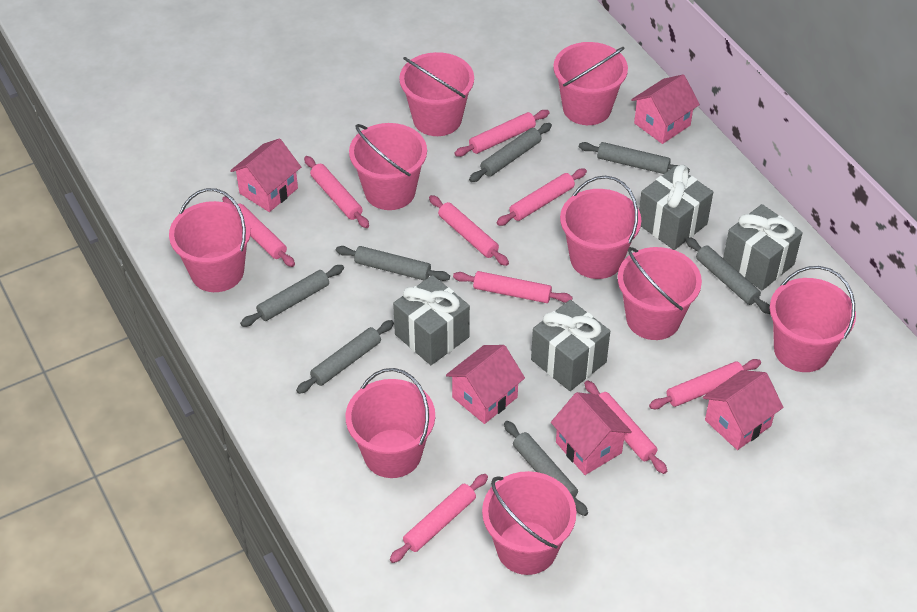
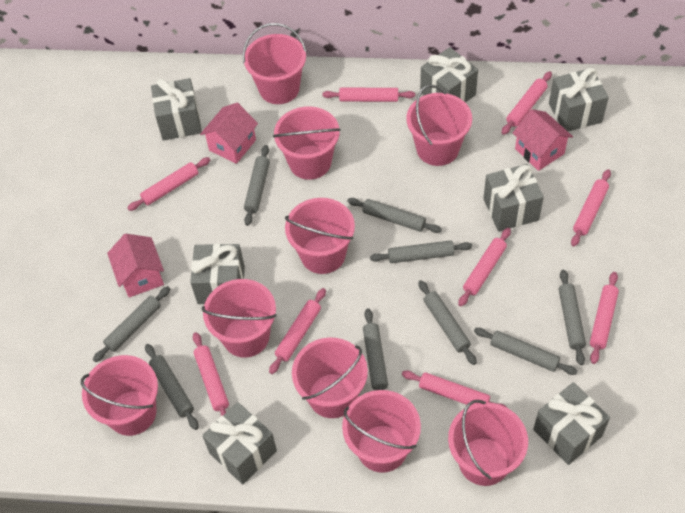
grey gift: [393,275,470,365] [531,300,610,391] [639,165,713,250] [723,204,803,290] = 4 -> [151,78,202,141] [190,244,245,304] [202,402,277,484] [420,47,478,102] [483,164,544,231] [533,382,610,465] [549,68,609,131] = 7
grey rolling pin: [240,265,344,327] [296,320,394,394] [336,246,450,281] [469,123,552,182] [504,421,588,516] [579,142,690,174] [686,237,770,314] = 7 -> [93,286,170,362] [145,344,199,430] [244,145,270,226] [347,198,442,233] [363,308,388,390] [370,240,472,263] [418,280,477,365] [474,328,577,375] [559,270,586,365] = 9
pink house: [230,138,301,212] [446,345,525,424] [551,392,632,475] [631,74,700,144] [703,370,784,450] = 5 -> [107,234,164,297] [200,103,258,164] [513,109,573,171] = 3

